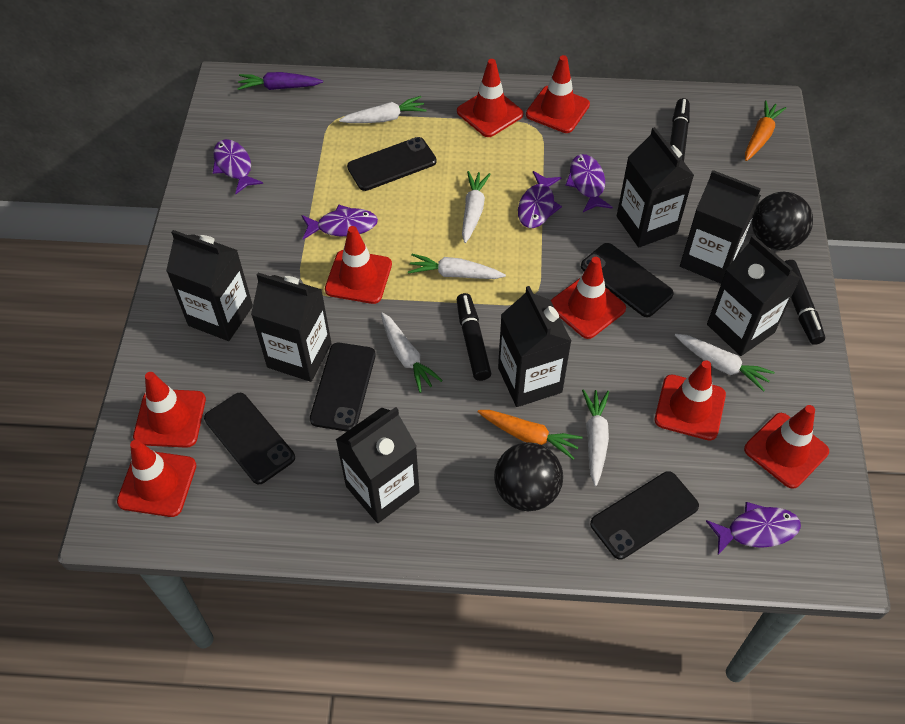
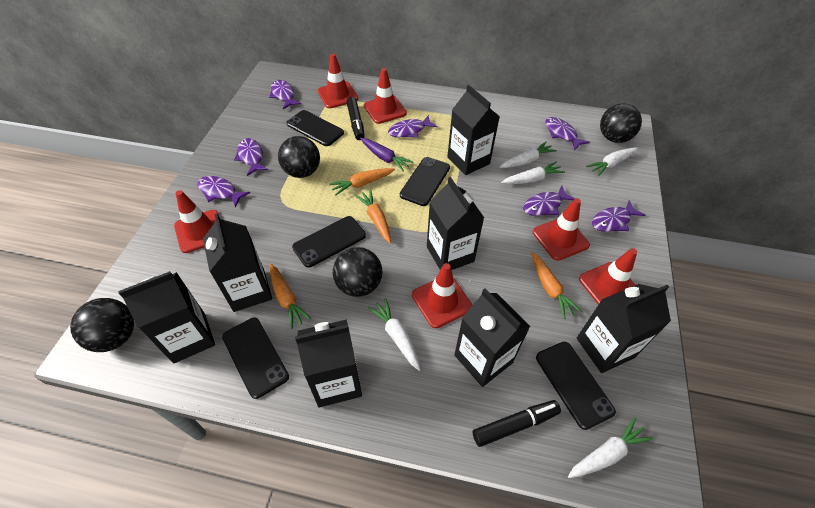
black ball: [494,442,563,511] [752,192,813,251] = 2 -> [70,298,134,352] [278,136,320,178] [333,247,382,297] [600,103,642,143] = 4
black marker: [457,293,491,381] [670,98,690,161] [784,260,825,345] = 3 -> [346,97,365,140] [473,400,561,447] = 2
orange carrot: [477,410,583,460] [745,100,786,161] = 2 -> [270,264,311,329] [329,168,395,196] [355,190,391,243] [532,252,582,319] = 4
purple fish: [213,139,263,194] [302,205,378,240] [518,171,562,228] [565,154,613,212] [706,502,801,555] = 5 -> [197,176,250,208] [234,138,268,176] [269,80,301,109] [388,115,438,138] [523,186,575,216] [545,117,590,150] [592,200,645,232] = 7
red traffic cone: [117,440,196,517] [133,372,206,448] [325,226,392,304] [457,59,523,137] [526,55,590,133] [551,257,626,339] [655,360,726,441] [744,405,829,489] = 8 -> [174,190,220,253] [317,54,358,108] [364,68,407,124] [412,263,472,328] [533,198,590,261] [579,248,637,305] = 6
white carrot: [339,96,427,123] [381,312,443,393] [408,254,506,279] [462,171,491,243] [582,389,609,486] [675,334,775,392] = 6 -> [368,298,421,371] [500,141,557,168] [501,161,565,184] [568,417,653,478] [586,147,639,176] = 5

